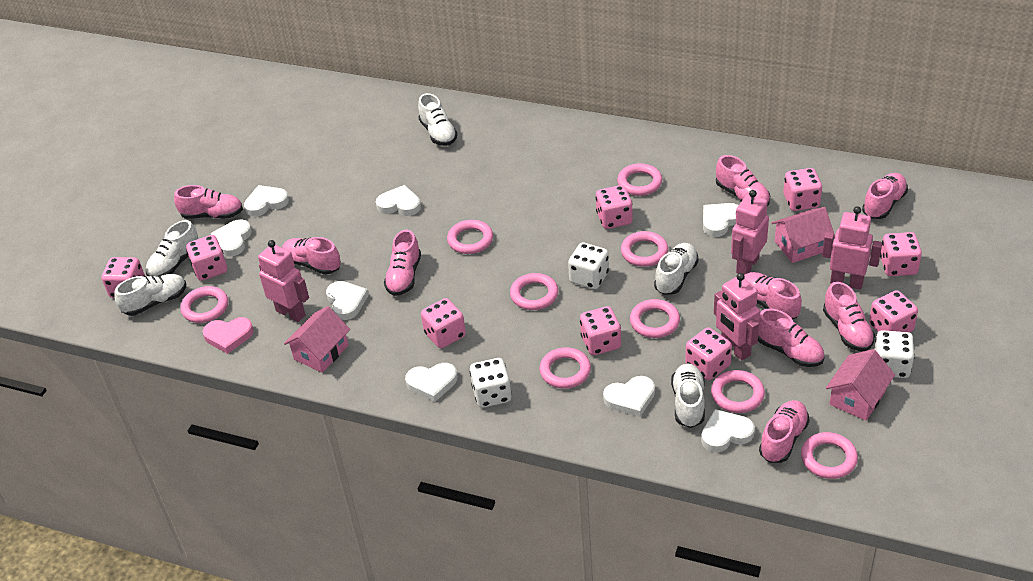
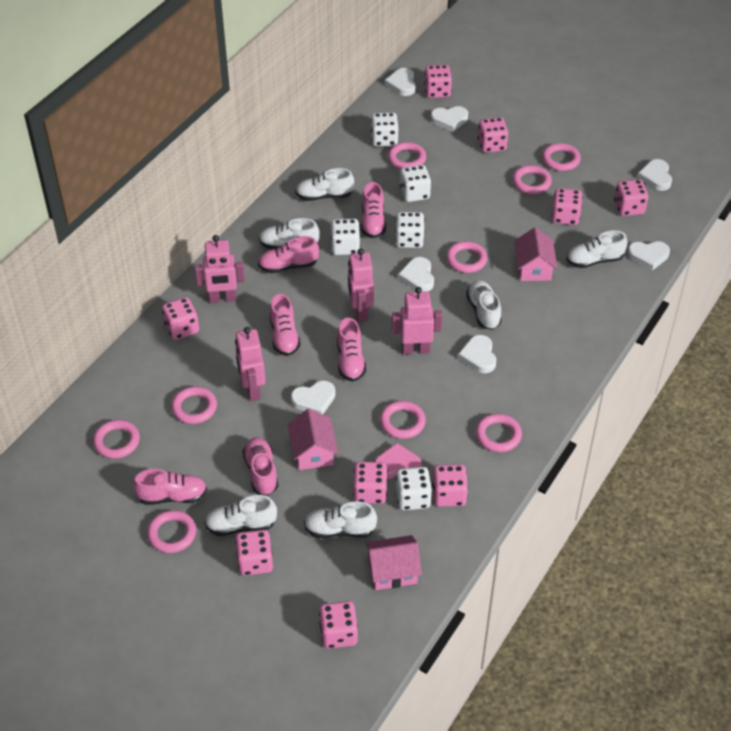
pink shoe: [174,185,243,219] [282,237,341,275] [384,230,421,296] [716,155,770,206] [744,272,802,319] [758,309,825,367] [759,400,810,463] [823,282,875,351] [862,173,908,219] = 9 -> [133,469,207,505] [243,437,278,496] [258,236,319,273] [270,294,301,356] [337,318,366,382] [361,182,386,238] = 6
white dice: [470,358,512,408] [568,243,609,289] [874,330,915,378] = 3 -> [331,219,360,255] [371,112,399,147] [395,212,425,248] [396,467,432,510] [400,165,431,202] = 5
white heart: [211,219,252,257] [244,185,289,217] [326,281,369,320] [376,185,421,216] [405,363,458,402] [603,376,655,417] [701,409,755,452] [703,203,739,237] = 8 -> [291,381,335,414] [385,68,415,96] [398,257,434,292] [431,106,468,132] [458,335,496,373] [627,241,670,271] [637,159,672,191] = 7
white shoe: [114,274,186,316] [146,220,198,276] [418,93,458,146] [654,243,699,295] [671,363,705,428] = 5 -> [204,495,277,536] [259,218,320,249] [295,168,354,201] [304,501,377,538] [466,280,502,330] [566,230,628,268] = 6

